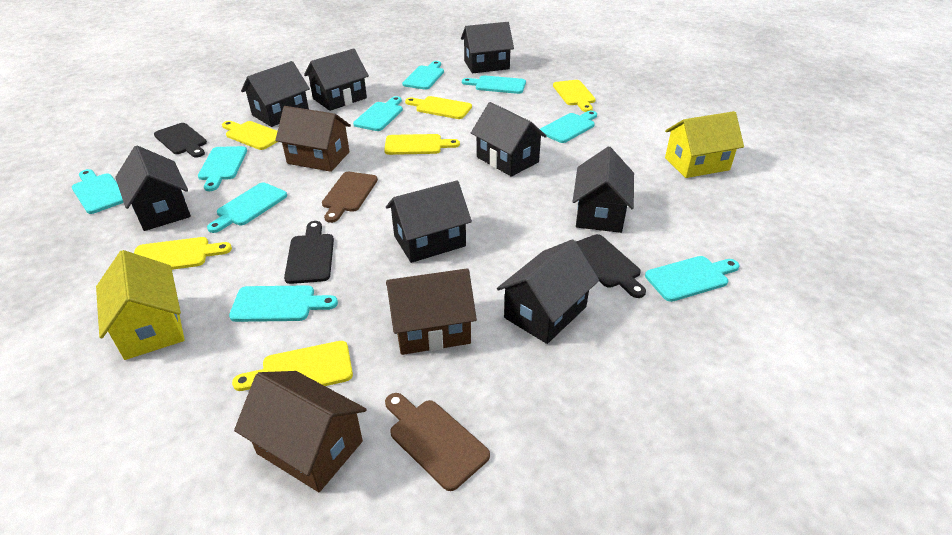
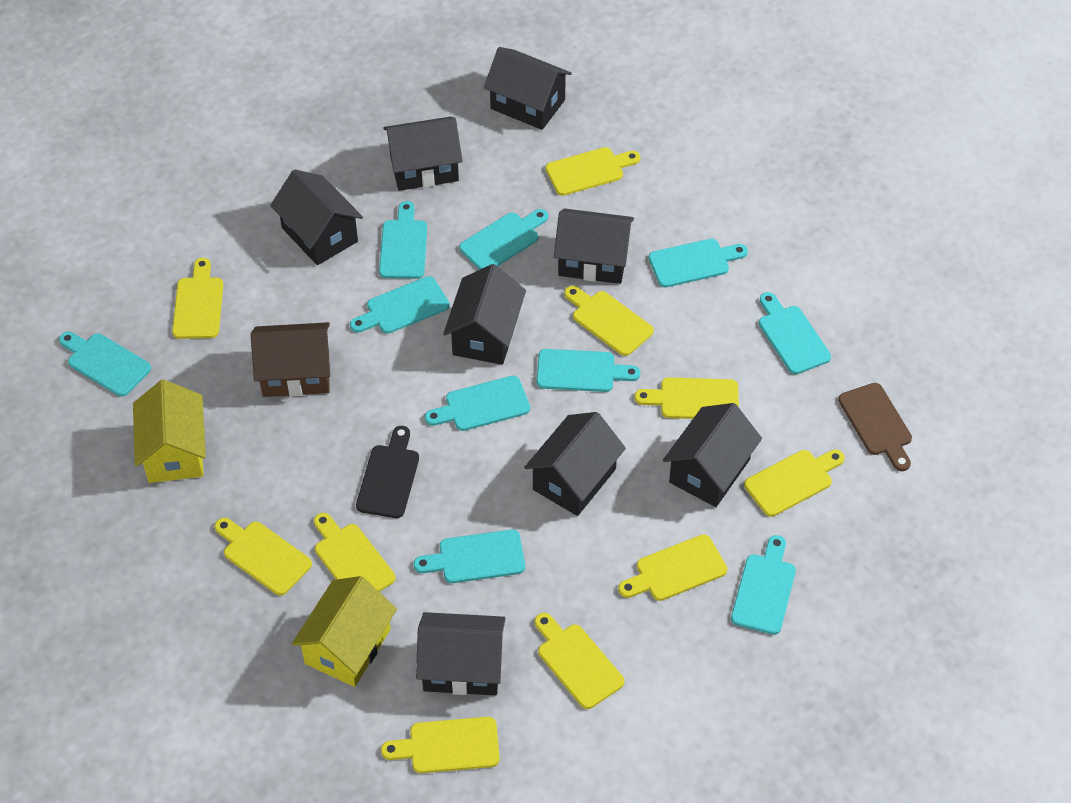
black cutting board: [154,123,207,158] [284,221,334,284] [576,234,646,298] = 3 -> [356,426,419,518] = 1
brown cutting board: [322,172,378,223] [385,393,490,491] = 2 -> [838,383,912,471] = 1
brown house: [234,371,367,492] [275,106,351,172] [386,268,477,355] = 3 -> [251,322,330,397] = 1
turquoise cutting board: [72,169,124,214] [198,146,247,191] [207,183,287,233] [229,285,338,322] [353,96,403,131] [402,61,444,90] [462,75,526,94] [540,111,597,143] [645,256,740,302] = 9 -> [59,332,151,397] [350,276,450,334] [379,201,427,279] [414,529,525,583] [425,376,530,431] [459,209,548,270] [537,349,640,392] [649,239,748,288] [731,535,796,635] [759,292,831,374] = 10
yellow cutting board: [134,237,232,270] [222,121,277,150] [232,341,353,391] [384,134,460,155] [405,96,472,119] [553,80,596,112] = 6 -> [172,258,223,339] [215,518,312,596] [314,513,395,592] [381,717,500,773] [535,613,624,709] [545,147,640,196] [564,286,654,356] [618,534,727,601] [634,377,739,419] [744,450,845,517] = 10

